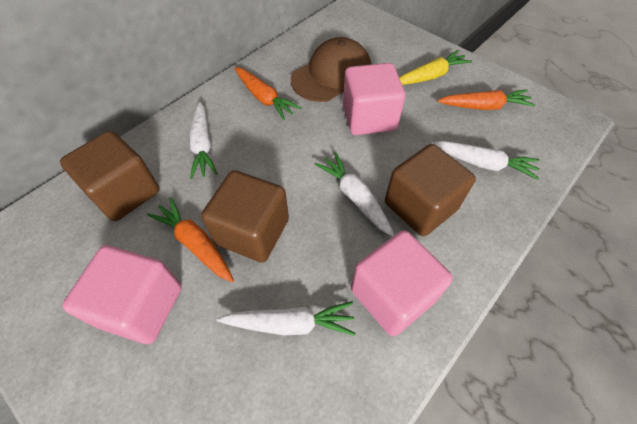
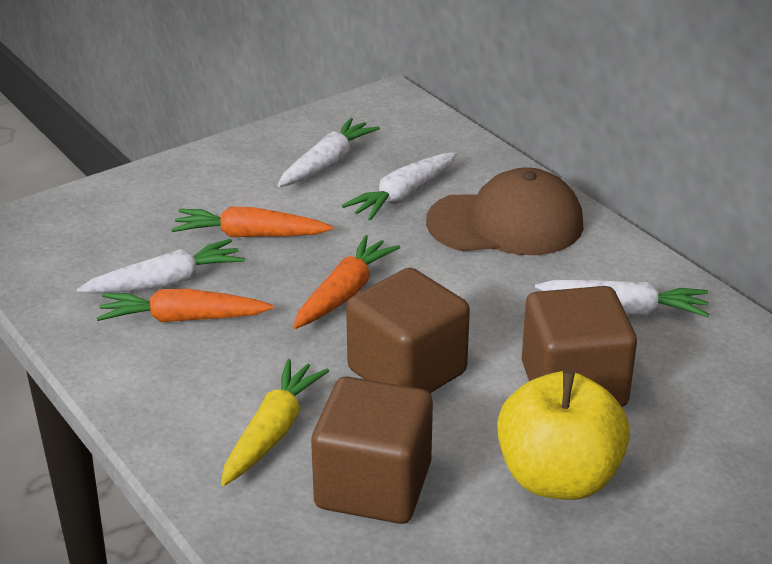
pink cube: [62,245,182,344] [343,63,405,135] [351,230,453,336] = 3 -> none = 0
yellow apple: none = 0 -> [497,370,630,500] = 1

